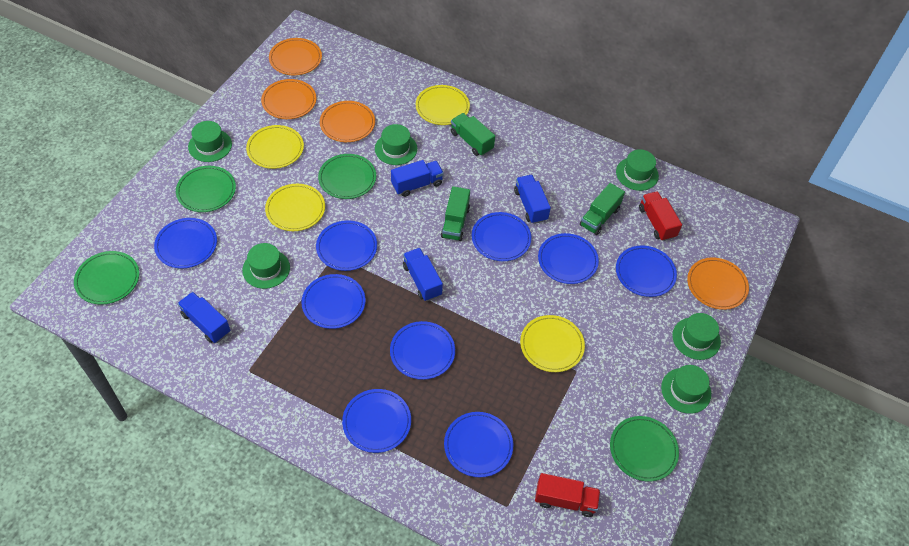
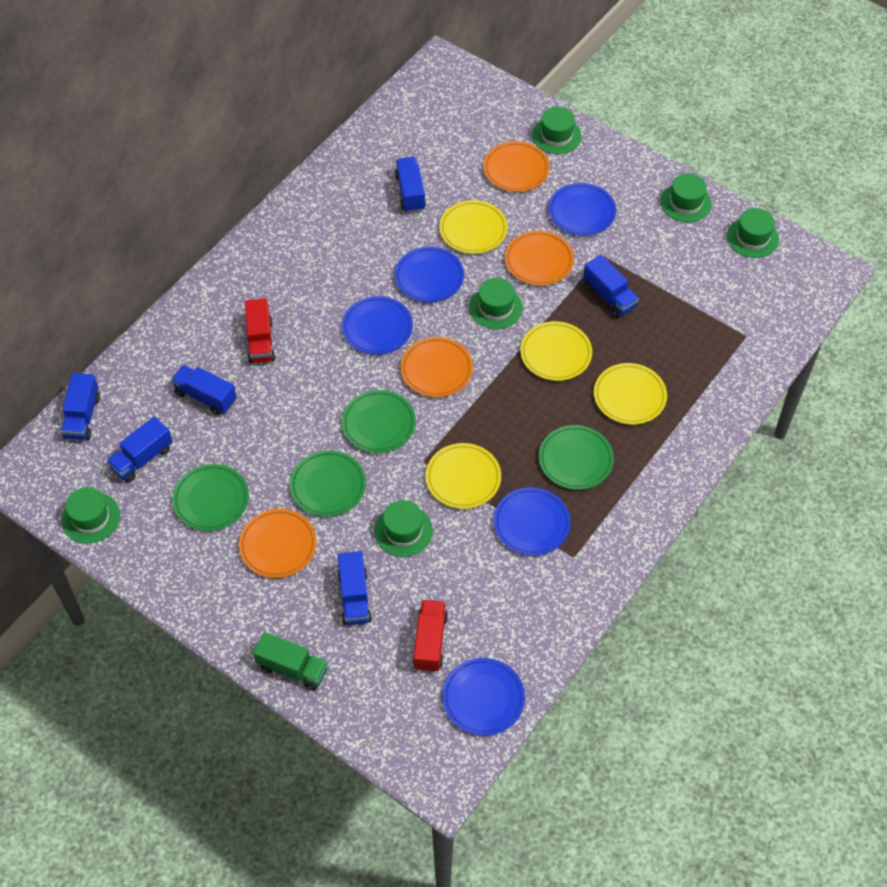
blue plate: [154,218,217,268] [301,274,365,329] [316,220,377,271] [342,389,411,453] [390,321,455,380] [444,412,513,477] [472,212,532,261] [538,233,599,284] [616,245,677,297] = 9 -> [342,296,413,355] [395,247,464,302] [443,658,525,736] [494,487,571,556] [548,183,616,236] = 5
blue truck: [178,292,230,343] [391,160,444,197] [403,248,443,301] [514,175,551,224] = 4 -> [61,373,100,440] [106,416,173,483] [171,365,237,415] [338,551,372,625] [395,157,426,212] [583,255,639,318] = 6
green truck: [441,186,470,241] [451,113,495,156] [580,183,625,235] = 3 -> [253,632,328,691] = 1

